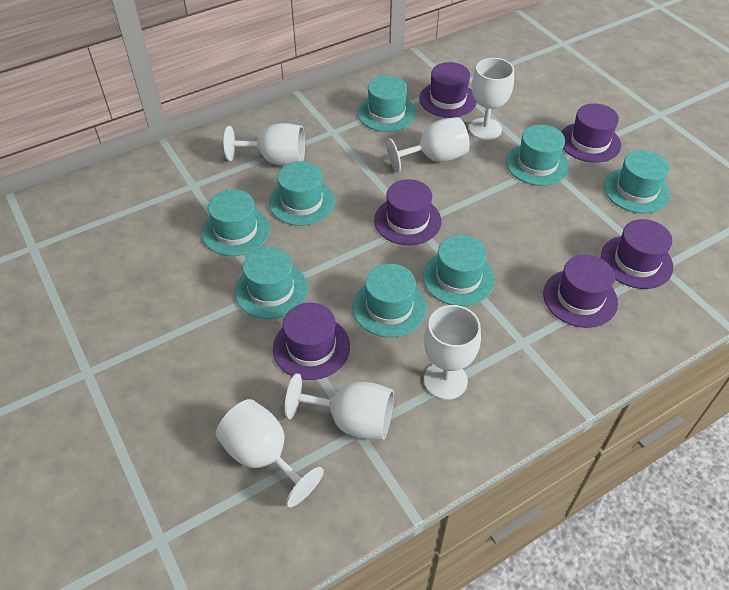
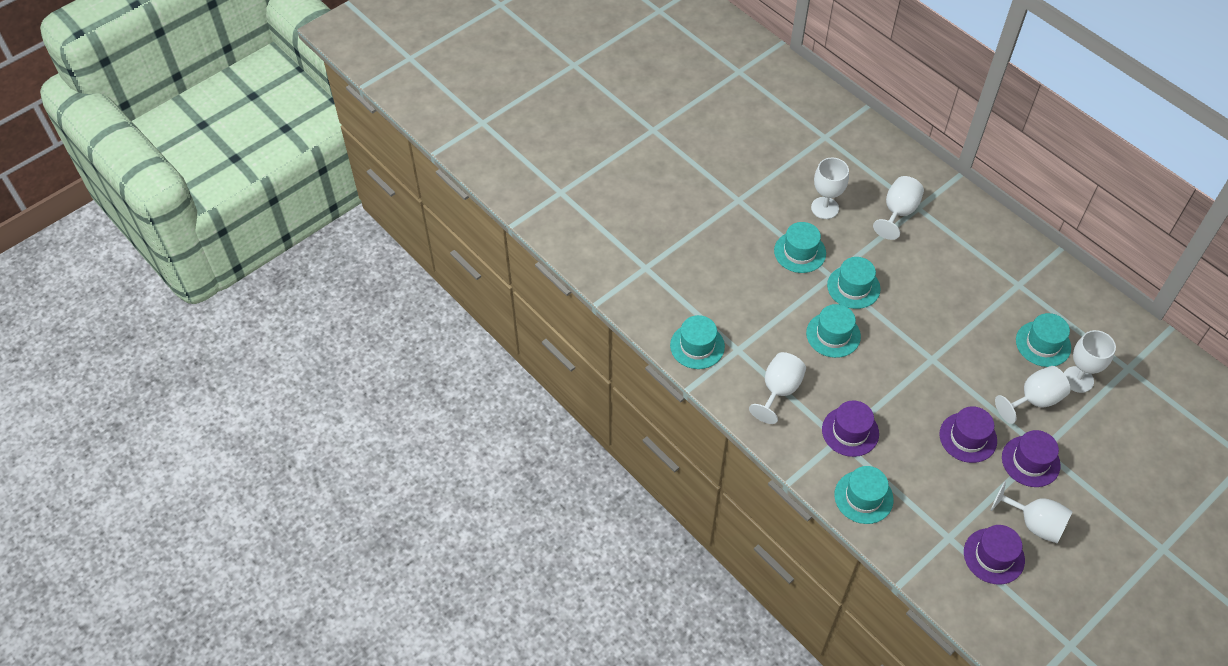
purple hat: [273,303,350,380] [374,179,441,245] [419,62,477,118] [543,255,618,328] [561,103,621,163] [601,219,673,289] = 6 -> [822,400,879,457] [939,406,997,463] [964,525,1025,585] [1002,430,1061,487] = 4
turquoise hat: [202,189,270,256] [235,247,308,319] [269,161,335,226] [353,264,427,337] [358,75,416,132] [423,235,495,306] [506,125,570,186] [604,150,671,214] = 8 -> [670,315,725,369] [774,222,826,273] [806,304,861,358] [827,257,881,309] [834,466,894,524] [1016,313,1071,367] = 6

